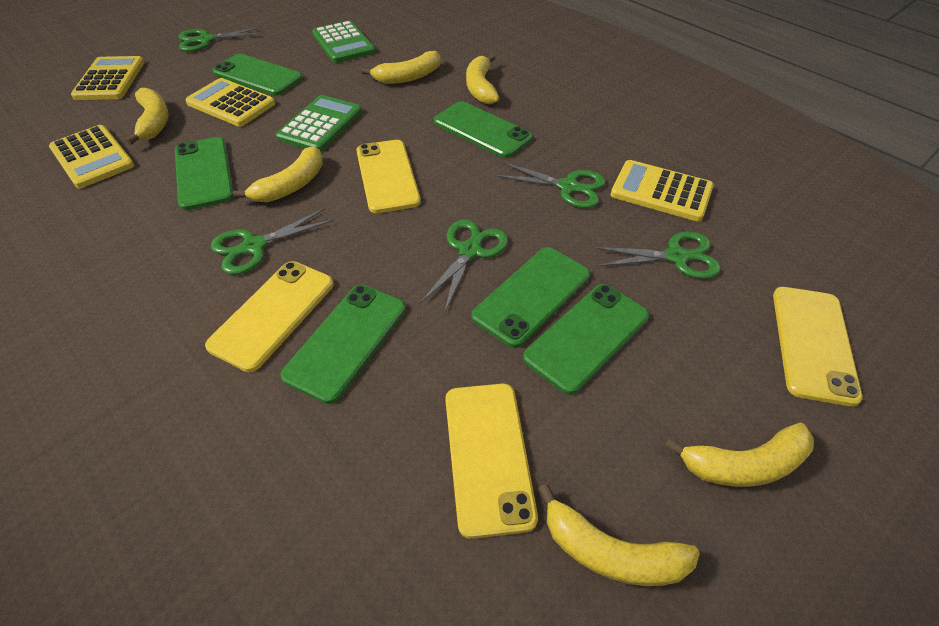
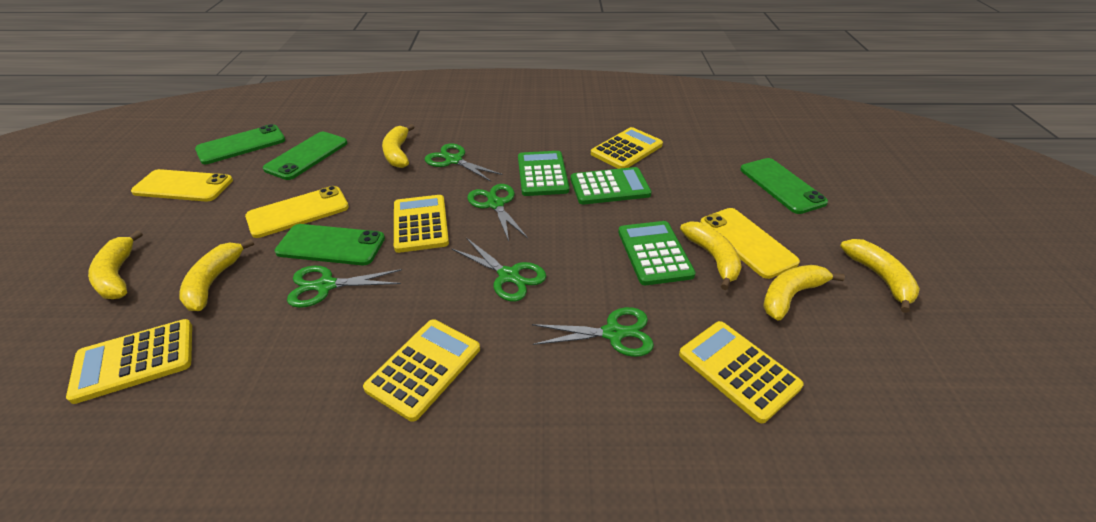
green calculator: [276,95,362,152] [312,21,375,63] = 2 -> [518,151,569,196] [571,167,651,204] [618,221,696,285] = 3
green phone: [175,137,233,210] [212,54,302,95] [280,285,406,404] [434,101,533,158] [472,247,590,348] [523,284,649,395] = 6 -> [195,124,285,164] [263,132,347,180] [275,224,385,265] [740,158,828,214] = 4
yellow calculator: [49,125,134,188] [71,56,145,100] [185,78,275,127] [611,160,714,222] = 4 -> [66,319,192,404] [363,319,480,422] [394,195,449,253] [591,127,663,169] [679,321,804,423] = 5
yellow phone: [205,261,334,372] [356,140,421,213] [445,384,538,539] [773,287,863,407] = 4 -> [131,169,233,202] [245,186,349,238] [700,208,800,279] = 3

